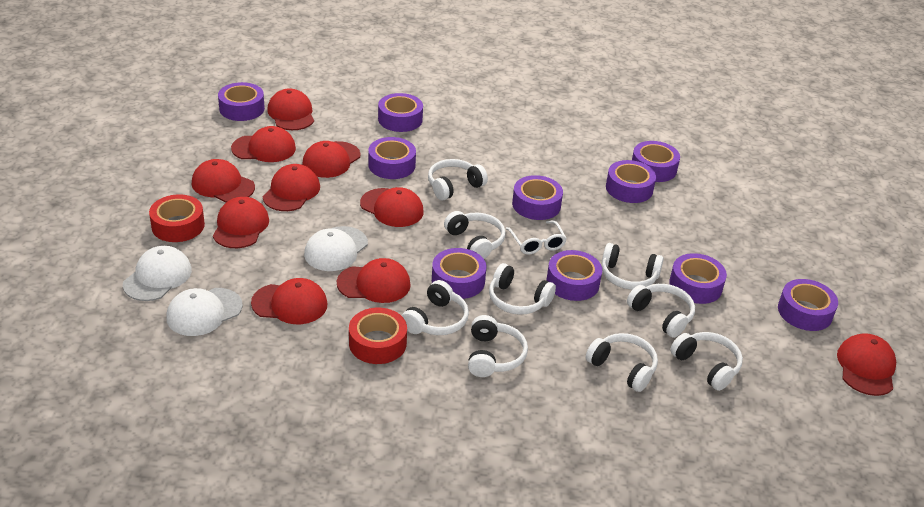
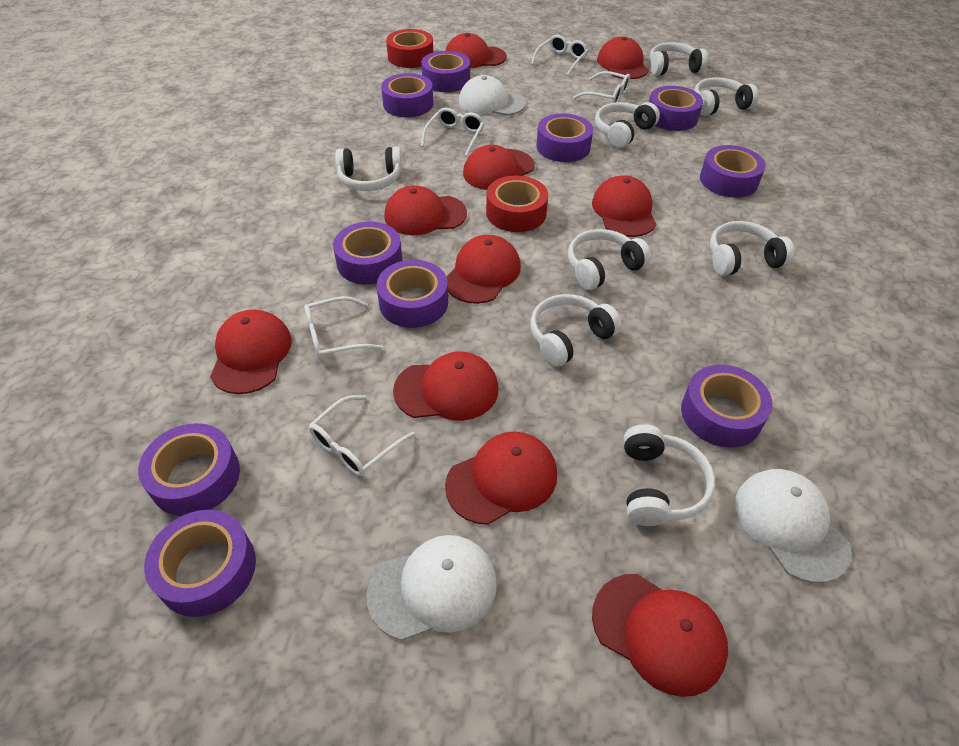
white glasses: [506,221,567,255] = 1 -> [304,296,383,360] [309,395,415,476] [421,108,484,156] [531,35,589,76] [573,71,630,103] = 5
white headphones: [402,280,469,335] [428,159,488,200] [444,211,506,259] [468,315,528,377] [489,263,556,315] [585,333,658,392] [602,243,664,290] [627,284,695,338] [670,332,743,391] = 9 -> [335,147,402,191] [530,294,622,367] [568,229,651,290] [595,102,660,148] [624,424,715,526] [650,42,708,76] [694,77,759,116] [710,221,795,276] = 8

